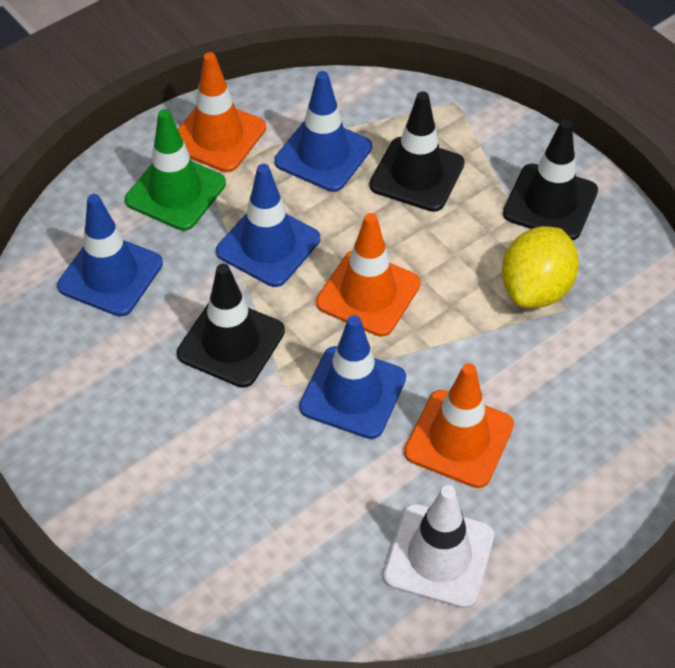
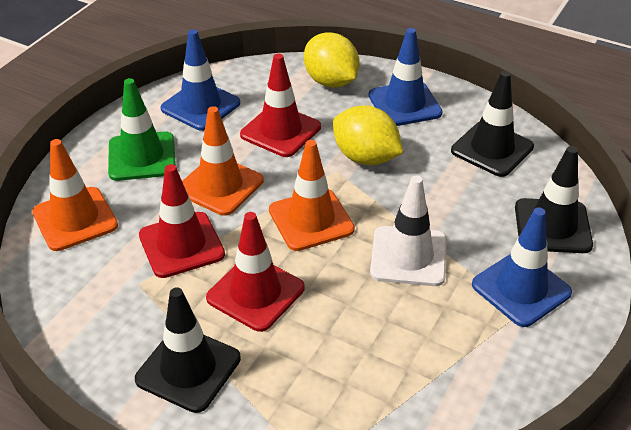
blue traffic cone: [57,194,163,317] [216,164,320,287] [274,71,372,192] [299,315,406,439] = 4 -> [161,29,240,131] [369,28,443,126] [472,207,572,327] = 3
red traffic cone: none = 0 -> [139,164,225,278] [206,212,305,332] [240,53,321,157] = 3
yellow lemon: [502,226,579,308] = 1 -> [304,32,360,88] [333,105,403,165] = 2

